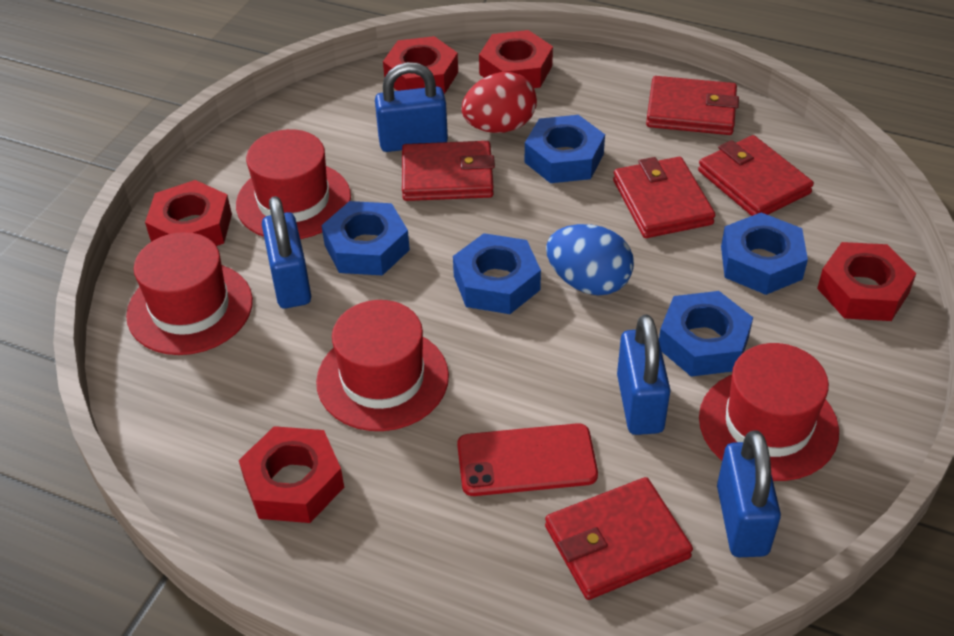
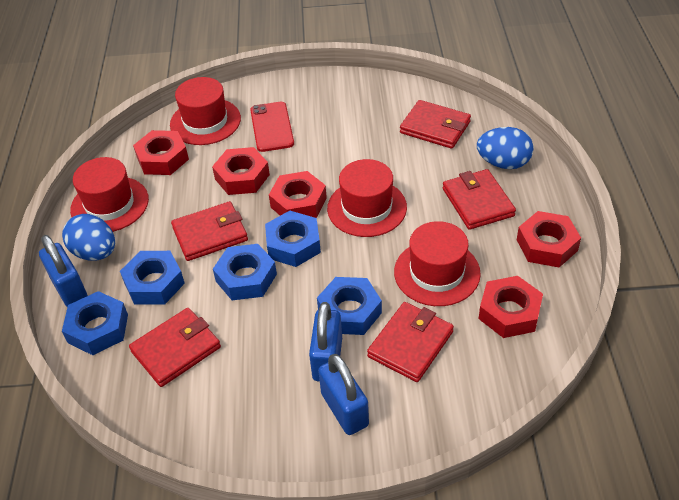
blue egg: [546,224,634,295] = 1 -> [62,214,115,261] [477,127,534,169] = 2
blue padlock: [262,196,311,309] [375,62,448,152] [617,314,670,435] [717,430,781,557] = 4 -> [39,235,88,307] [309,302,342,382] [318,354,369,435] = 3
red egg: [461,72,537,133] = 1 -> none = 0

